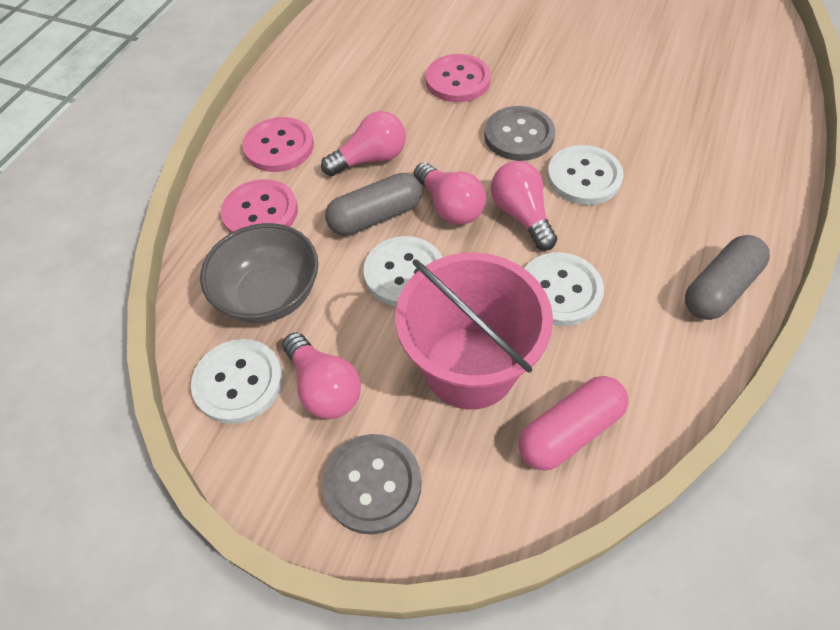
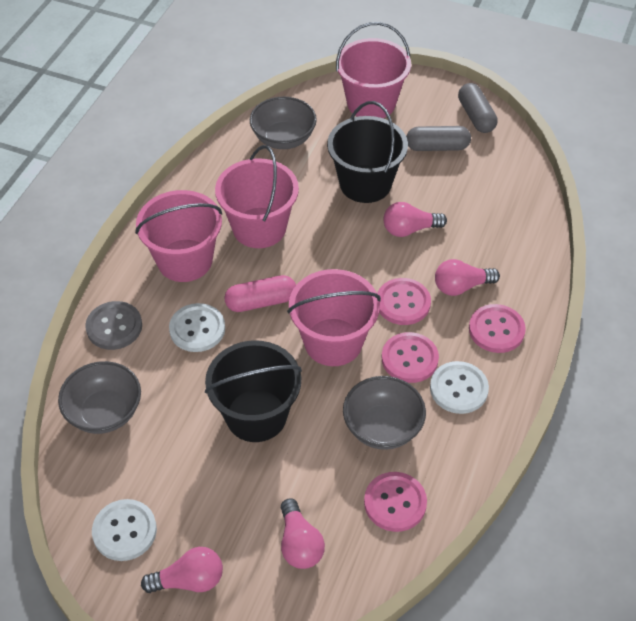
black bucket: none = 0 -> [205,340,302,442] [327,101,408,203] = 2
grey bowl: [200,223,318,323] = 1 -> [58,361,141,434] [250,96,317,149] [343,376,426,450] = 3
grey button: [322,434,422,534] [484,106,555,161] = 2 -> [85,301,142,350] = 1
pink bucket: [395,252,553,410] = 1 -> [135,190,222,282] [215,145,299,248] [287,269,381,366] [336,22,411,118] = 4
pink button: [221,179,298,233] [243,117,314,172] [426,54,491,102] = 3 -> [364,472,427,532] [377,278,431,325] [382,332,439,383] [469,304,526,353] = 4
white button: [191,339,283,424] [363,236,443,306] [524,252,604,326] [547,145,624,205] = 4 -> [92,499,157,561] [169,303,225,352] [430,361,489,414] = 3

